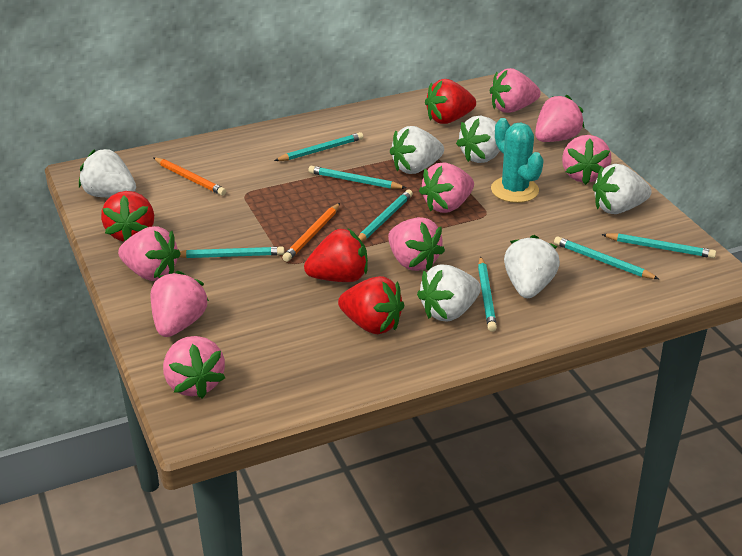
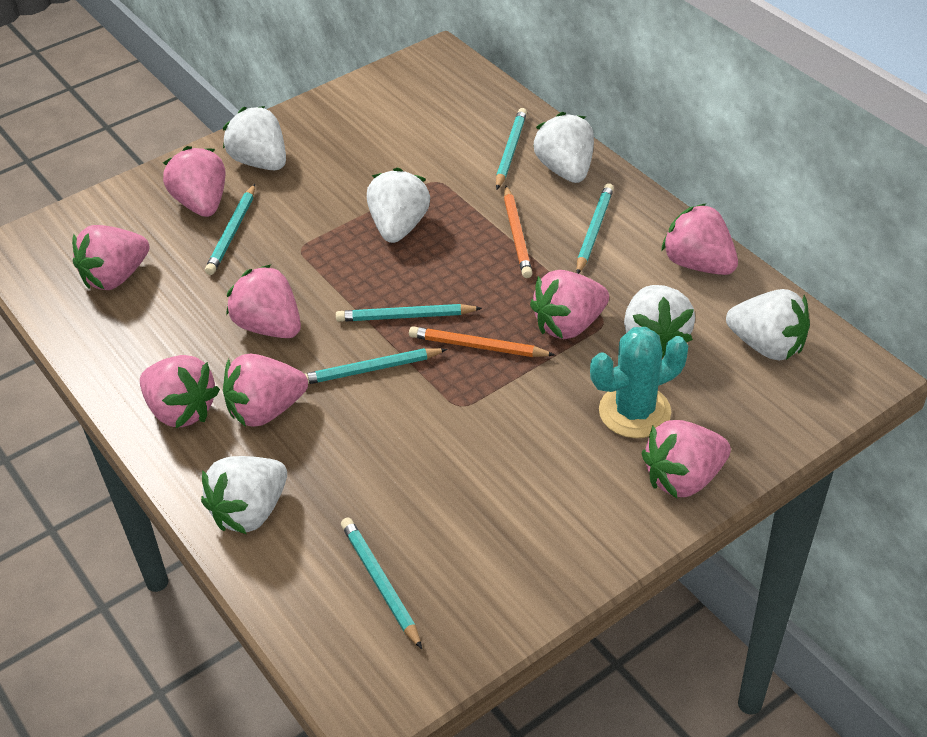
red strawberry: [101,191,154,241] [304,229,368,282] [338,276,404,334] [425,79,476,124] = 4 -> none = 0
turquoise pencil: [179,246,284,258] [274,132,363,161] [308,166,406,189] [358,190,413,241] [478,256,497,332] [554,236,659,279] [601,233,716,258] = 7 -> [205,184,255,275] [305,348,448,384] [336,304,482,322] [341,518,422,649] [496,108,527,190] [576,183,614,274] = 6

